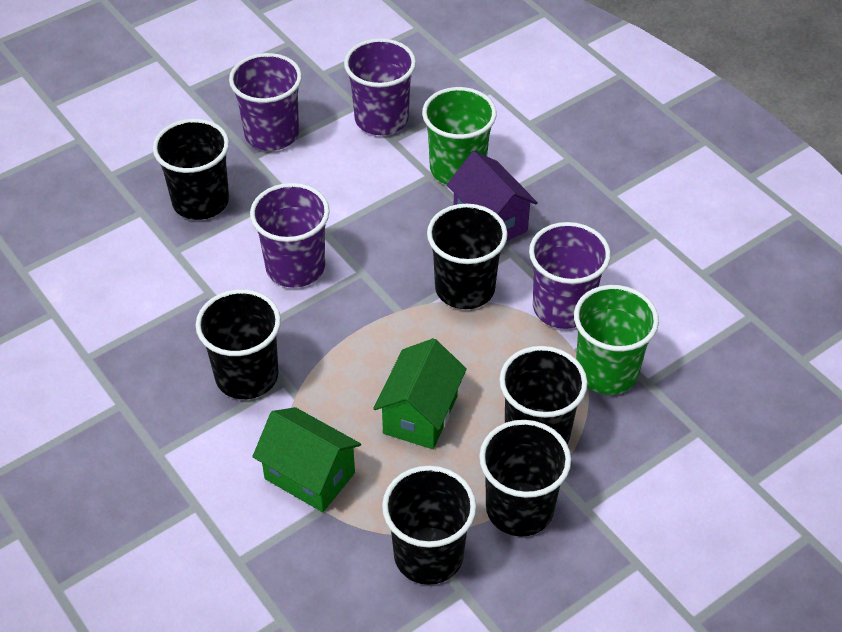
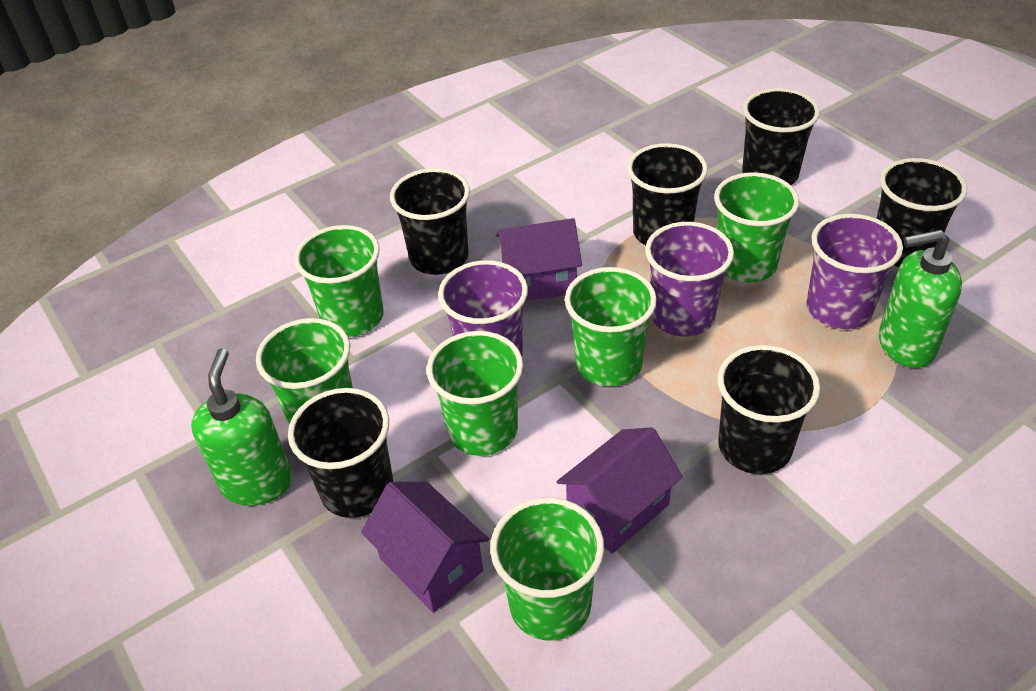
green cup: [422,87,497,185] [574,285,659,395] = 2 -> [256,318,353,424] [294,225,384,337] [427,331,523,456] [490,497,604,641] [565,267,657,386] [714,172,799,282] = 6
green house: [252,407,361,512] [373,338,467,449] = 2 -> none = 0
green soap dispenser: none = 0 -> [191,348,292,506] [879,230,962,368] = 2
purple cup: [229,53,302,151] [250,183,330,288] [344,38,416,135] [529,222,611,329] = 4 -> [438,260,528,356] [645,222,734,336] [807,214,903,329] = 3
purple house: [447,151,538,241] = 1 -> [361,482,489,613] [495,218,582,301] [557,427,683,554] = 3

